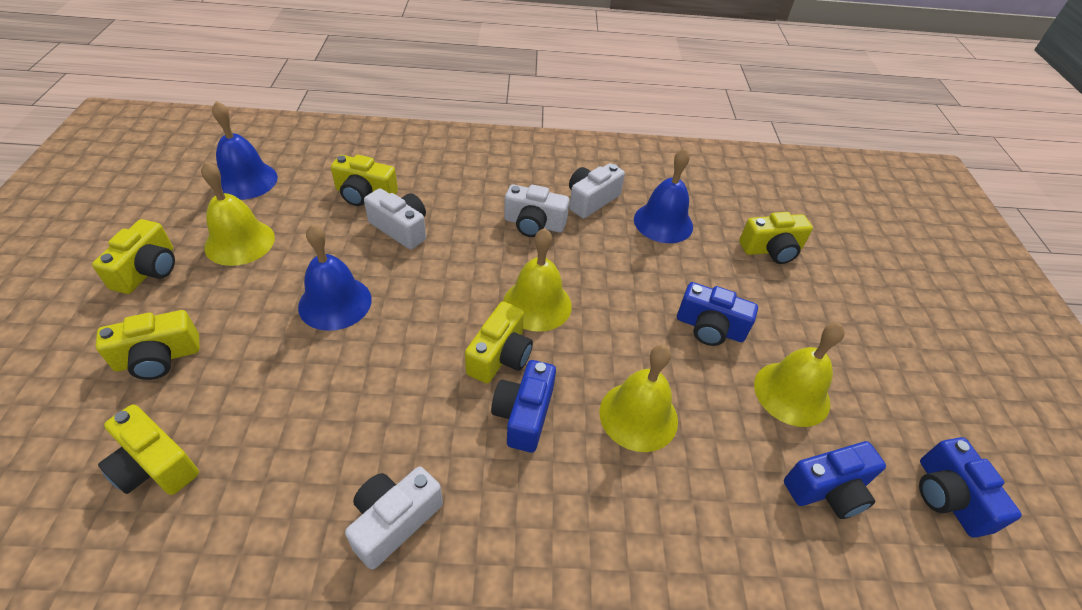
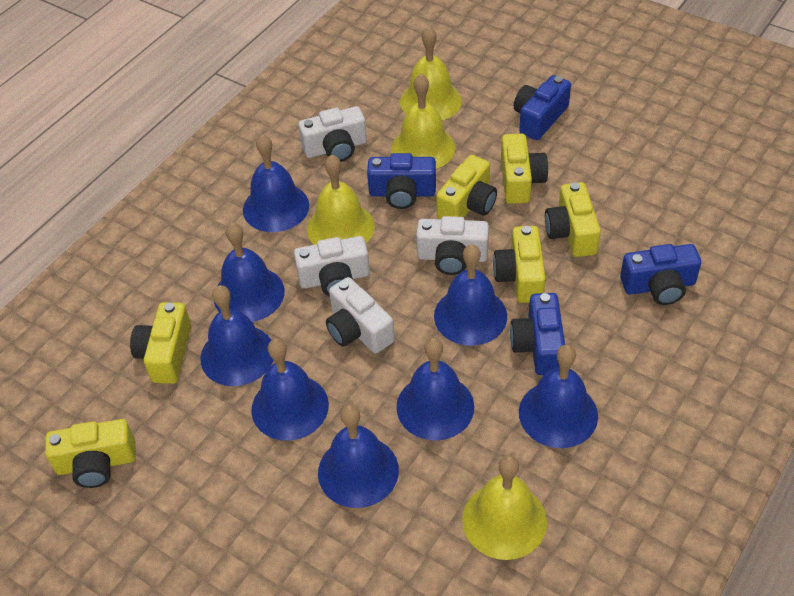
blue bell: [212,101,278,200] [298,224,372,331] [634,148,693,243] = 3 -> [200,285,273,386] [214,223,285,322] [243,134,309,232] [251,338,329,441] [318,405,399,508] [396,337,474,440] [434,244,507,346] [519,345,598,448] = 8

